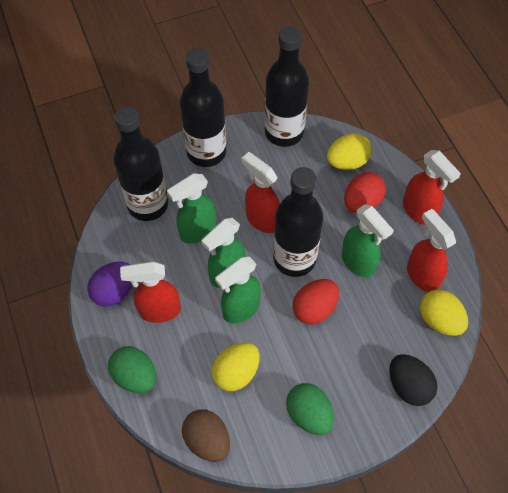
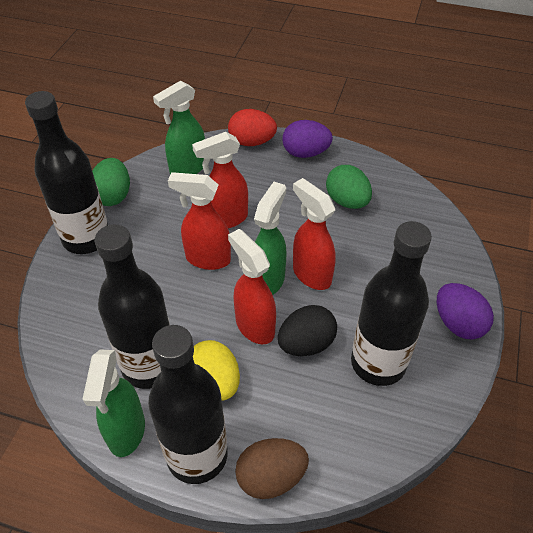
green spray bottle: [167,174,216,244] [202,218,245,288] [215,257,261,324] [342,204,394,278] = 4 -> [83,349,145,457] [153,80,205,175] [254,182,286,295] = 3
purple egg: [87,262,133,307] = 1 -> [282,120,333,158] [437,283,494,340] = 2
red egg: [293,279,339,325] [344,172,386,213] = 2 -> [228,109,277,146] = 1
yellow egg: [212,342,260,391] [327,133,372,170] [420,289,468,336] = 3 -> [193,340,240,401] = 1

